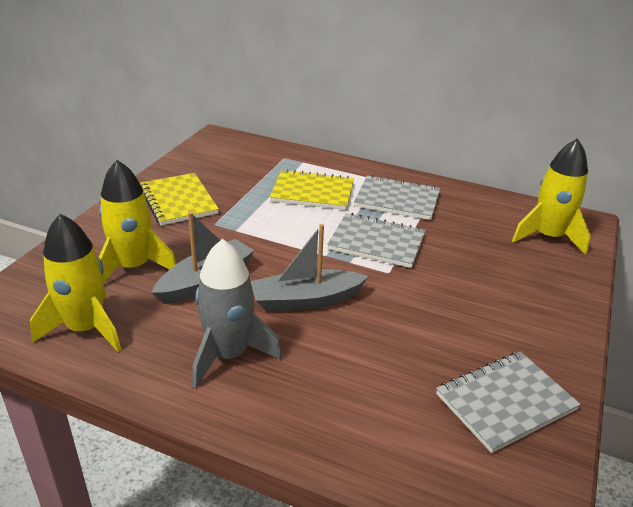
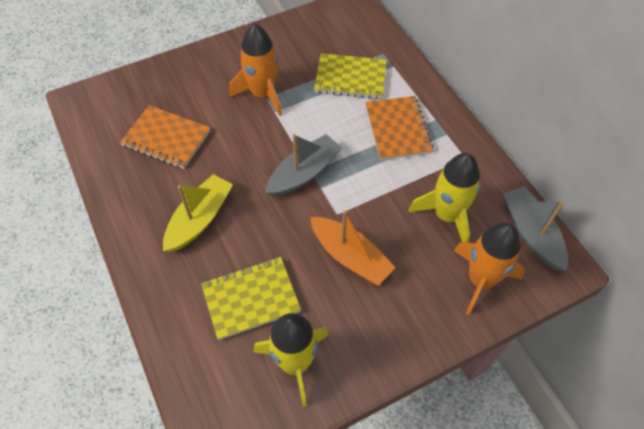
grey notebook: [327,213,426,268] [354,175,440,220] [436,351,581,453] = 3 -> none = 0
grey rocket: [192,239,282,389] = 1 -> none = 0
orange boat: none = 0 -> [310,210,396,286] = 1
orange notebook: none = 0 -> [120,105,210,169] [365,96,433,160] = 2
orange rocket: none = 0 -> [229,24,282,116] [454,222,525,315] = 2
yellow boat: none = 0 -> [163,174,233,252] = 1
yellow rocket: [30,214,121,352] [99,160,176,282] [512,138,591,255] = 3 -> [254,313,328,407] [409,153,480,242] = 2

